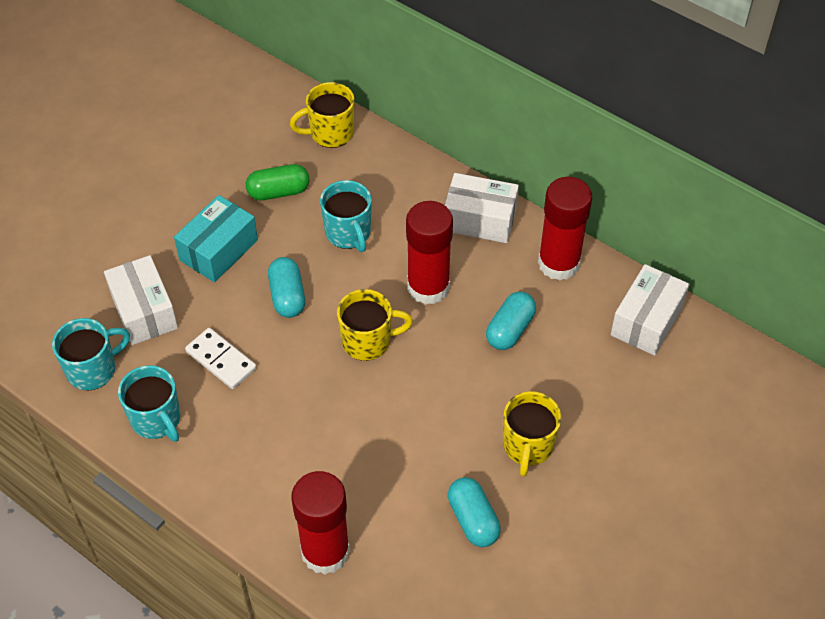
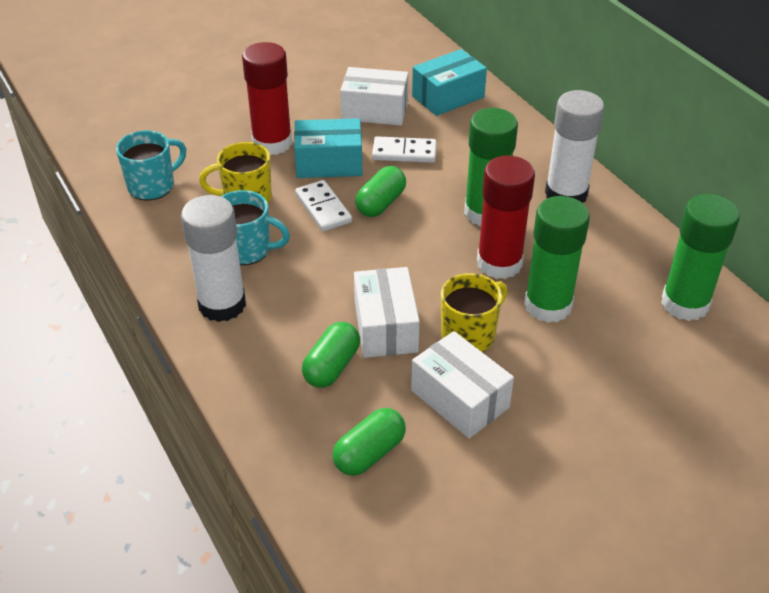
green capsule: [246,164,309,200] = 1 -> [302,322,360,388] [332,408,406,476] [355,166,406,217] = 3
green glue stick: none = 0 -> [464,108,518,226] [524,196,590,323] [661,194,740,321] = 3
red glue stick: [291,471,350,575] [406,201,453,305] [538,177,592,281] = 3 -> [242,42,292,155] [477,156,535,279] = 2
turquoise box: [174,195,258,282] = 1 -> [294,118,362,178] [412,49,487,116] = 2
turquoise capsule: [268,257,305,318] [448,477,501,547] [486,292,536,350] = 3 -> none = 0
turquoise mug: [52,318,130,390] [118,365,180,442] [320,180,372,252] = 3 -> [116,130,186,200] [221,190,290,265] = 2
white domino: [185,328,257,389] = 1 -> [295,180,352,232] [372,136,437,163] = 2
white glue stick: none = 0 -> [181,195,246,322] [545,90,604,203] = 2
yellow mug: [290,82,355,148] [337,289,413,361] [503,391,561,477] = 3 -> [199,142,272,203] [441,273,507,352] = 2

